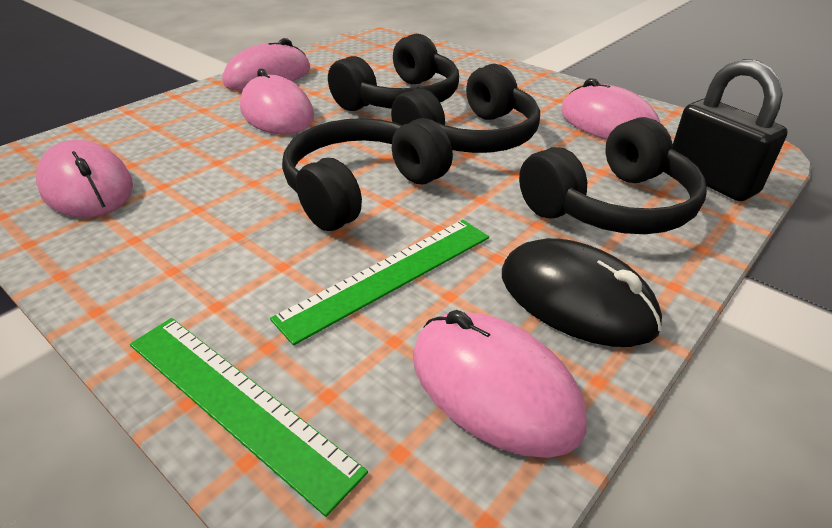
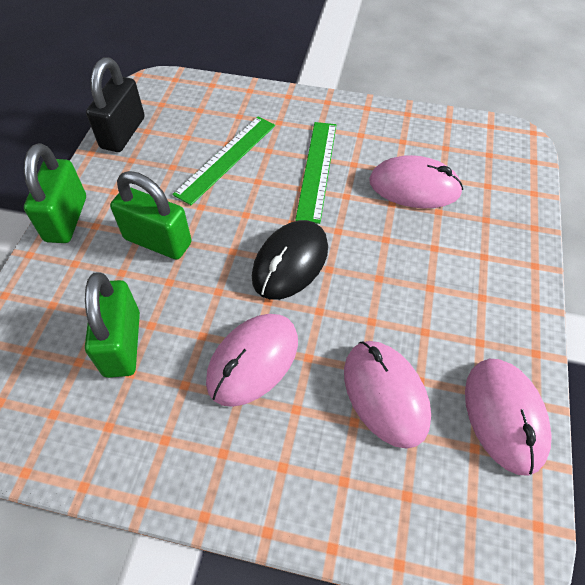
black headphones: [282,118,453,231] [328,34,459,111] [391,64,540,153] [519,117,707,234] = 4 -> none = 0
green padlock: none = 0 -> [24,143,86,243] [85,272,140,378] [110,171,192,260] = 3
pink mouse: [36,140,133,218] [222,38,310,91] [240,69,314,134] [413,310,587,458] [561,78,660,140] = 5 -> [206,314,298,407] [344,341,431,449] [369,155,463,208] [465,359,552,476] = 4

